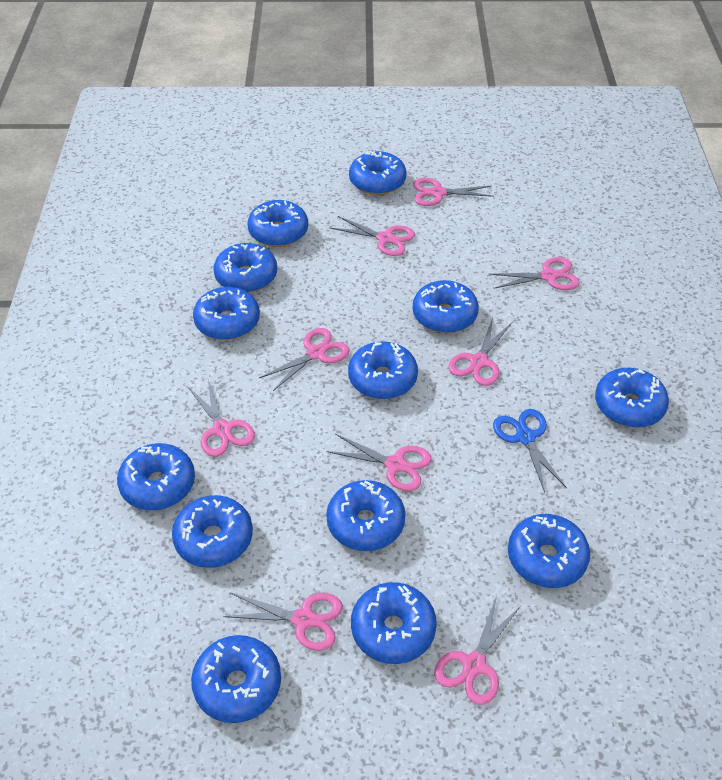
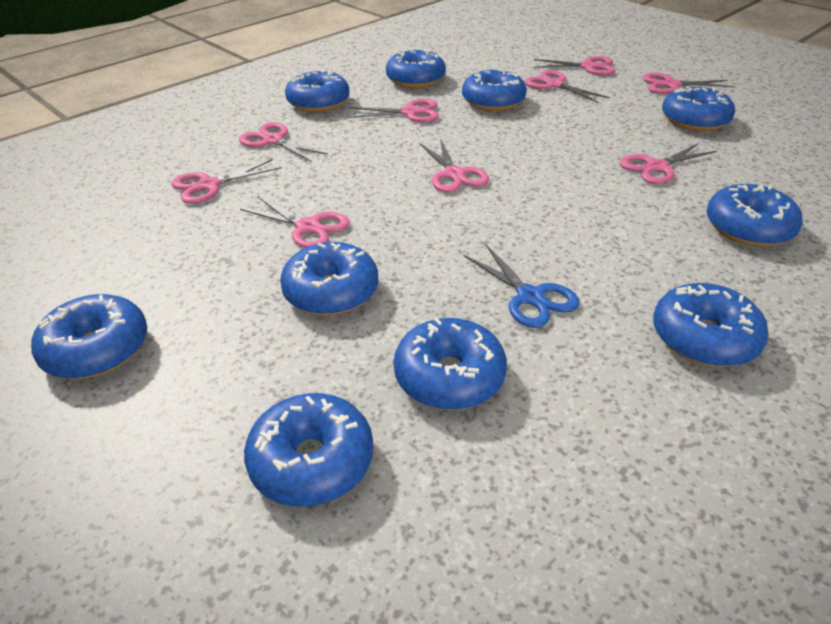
blue donut: [117,443,195,510] [172,495,253,568] [191,635,281,723] [193,287,260,340] [214,243,277,292] [247,200,308,247] [326,480,406,551] [348,342,418,399] [349,151,406,195] [351,582,437,664] [413,280,479,333] [508,514,590,588] [595,368,669,428] = 13 -> [31,294,147,379] [244,393,373,506] [280,242,378,315] [285,70,350,112] [386,50,446,88] [394,317,507,410] [462,70,527,111] [653,283,768,367] [662,86,735,131] [706,184,803,247] = 10

